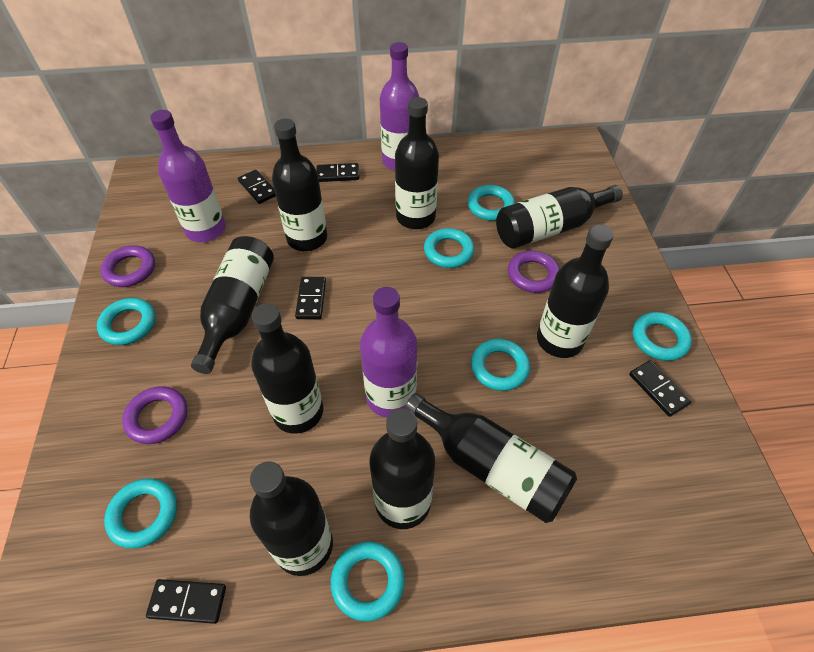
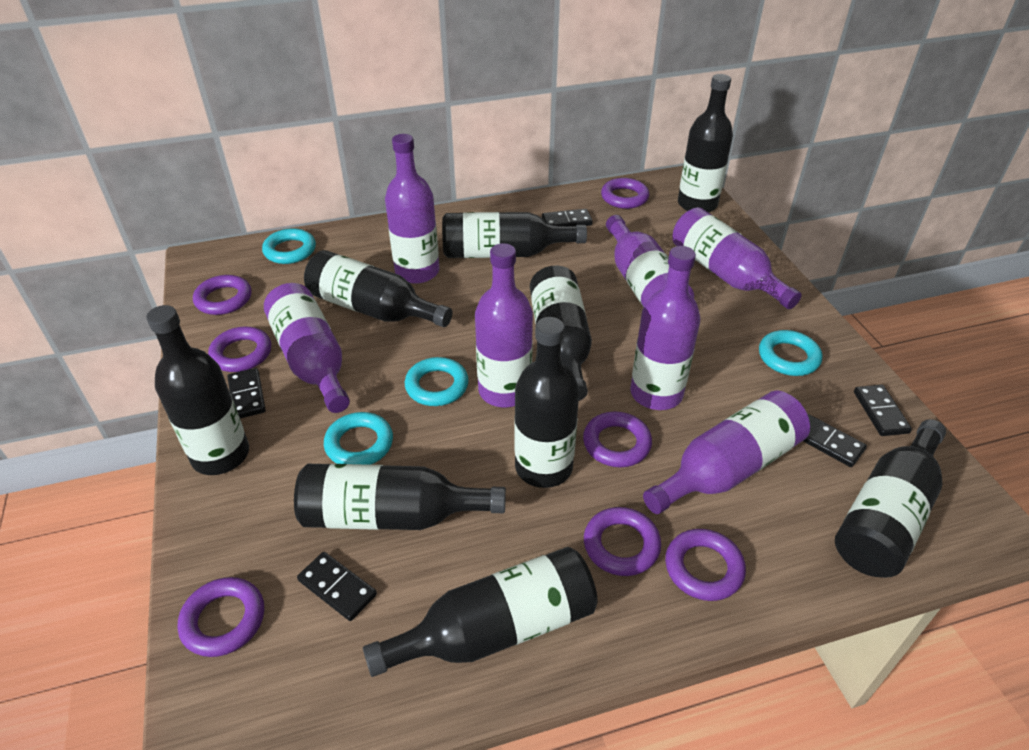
purple bottle: [150,110,226,242] [360,287,417,418] [380,42,419,171] = 3 -> [264,283,350,413] [385,134,439,284] [475,243,533,407] [606,215,694,307] [630,246,700,410] [643,391,810,514] [673,207,802,309] = 7
purple ring: [100,246,155,287] [122,386,187,444] [508,251,560,293] = 3 -> [178,577,264,657] [193,275,251,315] [208,326,271,372] [583,412,652,467] [584,507,661,576] [601,178,649,209] [665,529,746,601] = 7
turquoise ring: [97,298,156,345] [104,478,177,549] [331,542,405,621] [424,228,474,268] [468,185,515,221] [471,339,530,391] [632,312,692,361] = 7 -> [262,228,316,264] [324,412,393,465] [405,357,469,406] [759,330,822,376] = 4

